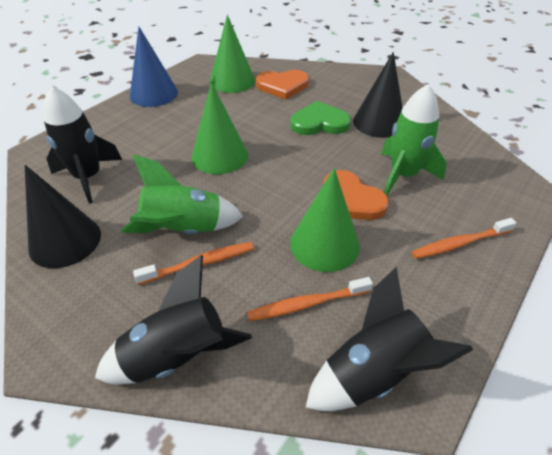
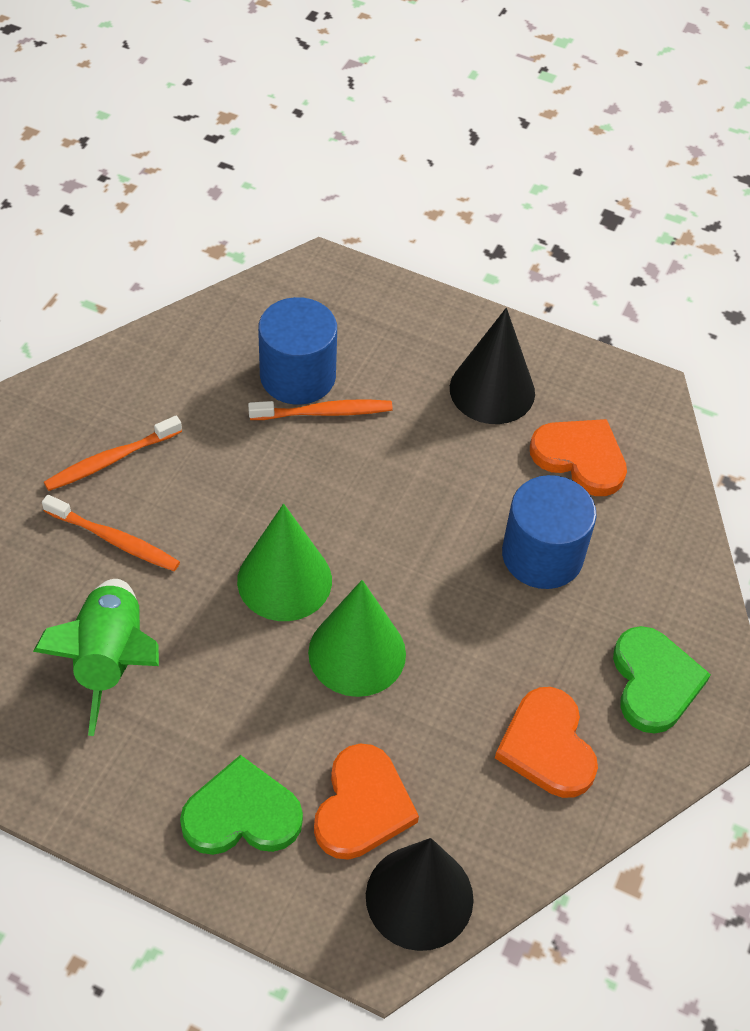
black rocket: [43,86,122,204] [95,255,252,384] [306,267,473,411] = 3 -> none = 0
blue cone: [130,27,178,107] = 1 -> none = 0
blue cylinder: none = 0 -> [258,297,337,405] [502,475,597,589] = 2
green cone: [191,83,248,174] [210,15,255,93] [290,168,360,272] = 3 -> [237,504,332,621] [308,580,406,697] = 2
green heart: [290,101,351,135] = 1 -> [180,755,303,855] [613,626,711,734] = 2
green rocket: [121,154,243,234] [381,84,447,195] = 2 -> [33,579,159,736] = 1
orange heart: [256,70,309,99] [323,170,389,220] = 2 -> [314,743,419,860] [495,687,598,798] [530,419,627,496] = 3

